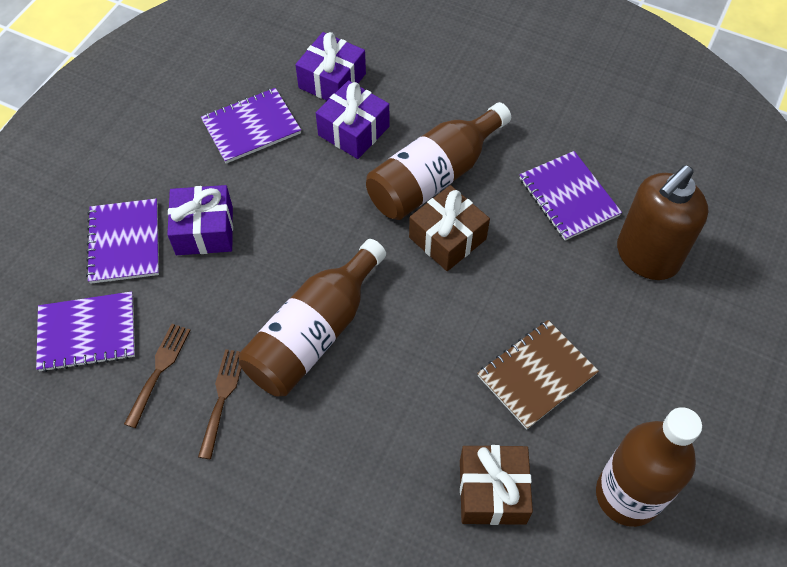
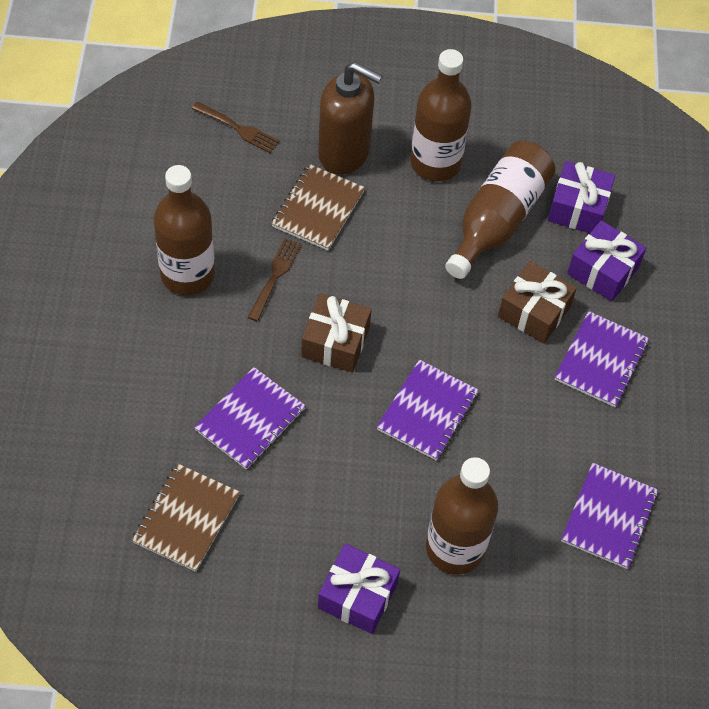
brown bottle: [239,239,386,396] [366,102,511,220] [596,407,702,527] = 3 -> [153,165,215,295] [410,49,472,181] [426,457,498,575] [445,141,555,279] = 4
brown notebook: [477,320,599,429] = 1 -> [132,463,240,572] [271,164,365,250] = 2

